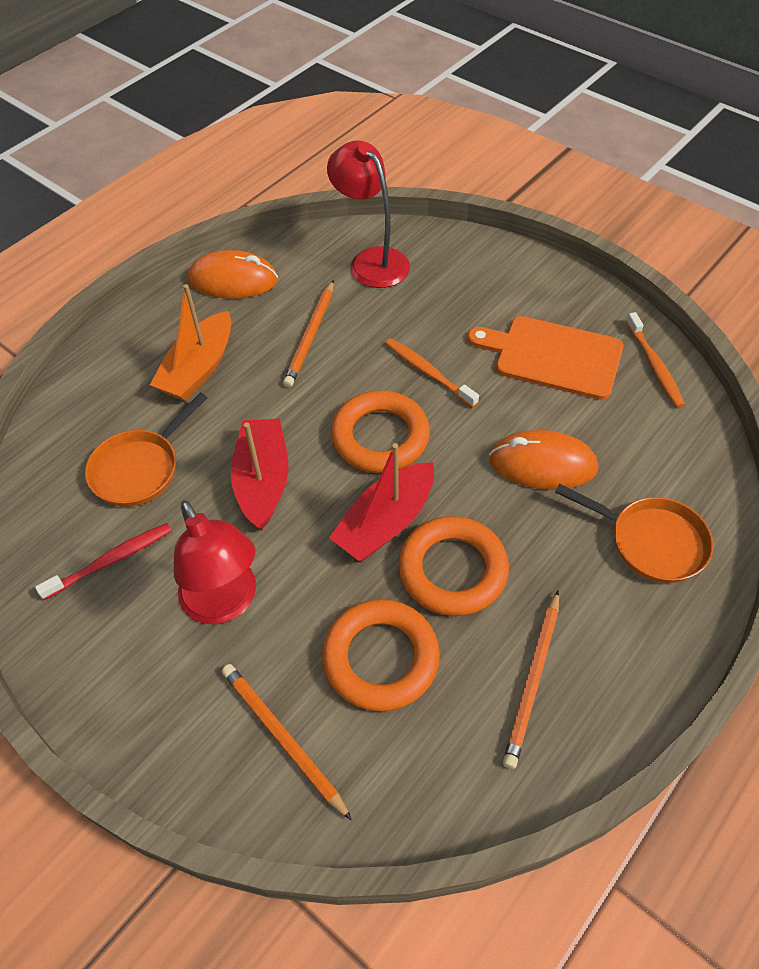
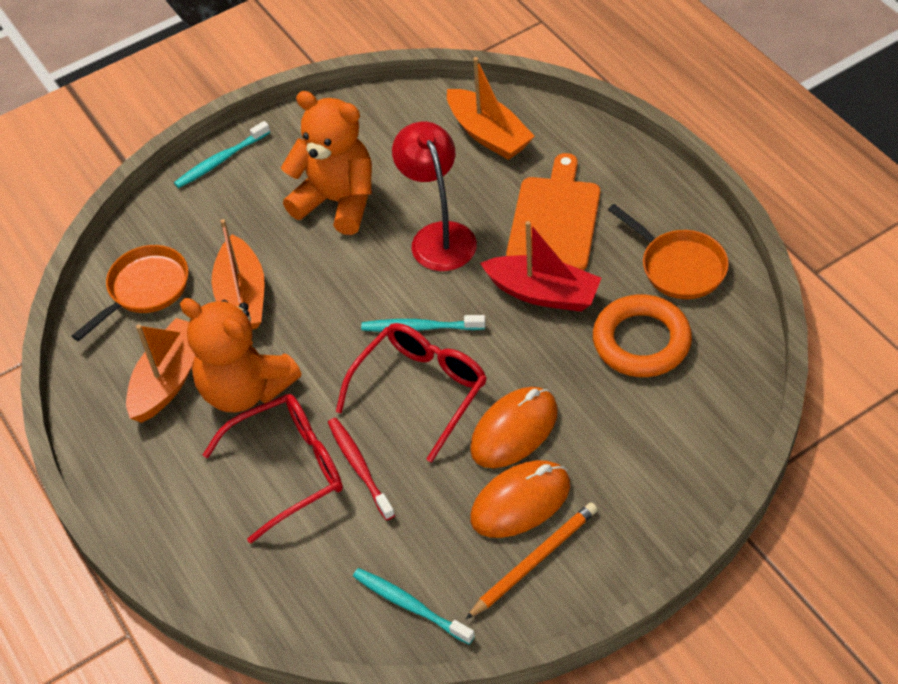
orange boat: [150,284,231,401] = 1 -> [126,318,195,423] [212,219,265,329] [447,57,535,160] = 3
orange pencil: [222,664,352,821] [283,280,334,387] [503,590,559,769] = 3 -> [466,502,598,619] = 1
orange ring: [322,599,440,712] [331,391,430,473] [398,516,509,616] = 3 -> [593,294,692,377] = 1
orange teddy bear: none = 0 -> [180,298,302,413] [281,91,372,235] = 2
orange toothbrush: [385,338,479,408] [626,312,685,408] = 2 -> none = 0
red boat: [230,418,289,530] [329,443,434,561] = 2 -> [480,221,601,312] = 1
red glasses: none = 0 -> [203,394,343,544] [336,323,487,463] = 2
red lamp: [174,500,256,625] [327,140,410,288] = 2 -> [392,122,477,271] = 1
turquoise toothbrush: none = 0 -> [174,121,270,188] [353,568,475,645] [361,315,486,332] = 3

